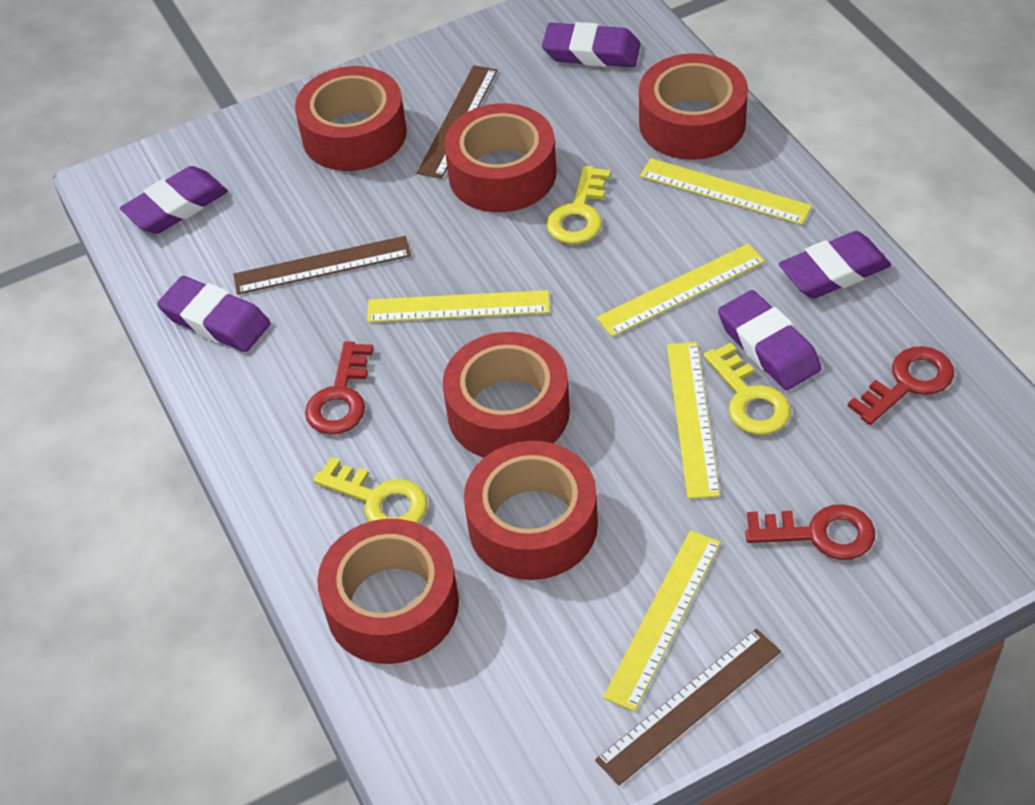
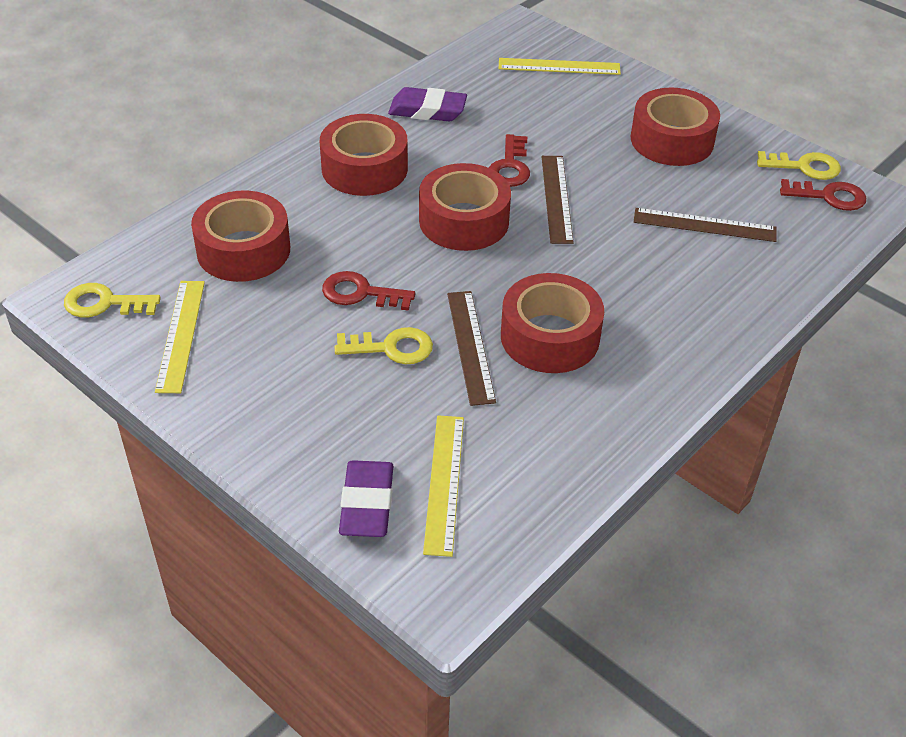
purple eraser: [120,166,228,234] [157,276,270,352] [542,22,641,67] [718,290,821,390] [779,231,891,299] = 5 -> [339,460,394,537] [388,87,467,121] = 2
red tape: [295,66,407,171] [317,519,459,664] [443,332,570,458] [444,103,557,212] [464,441,598,580] [639,53,748,160] = 6 -> [191,190,290,282] [320,114,408,196] [419,163,511,251] [501,273,604,373] [631,87,720,166] = 5
yellow ruler: [367,290,550,322] [596,244,765,337] [603,530,721,712] [640,158,812,225] [667,342,720,499] = 5 -> [155,281,205,393] [423,416,464,557] [499,58,621,75] = 3

